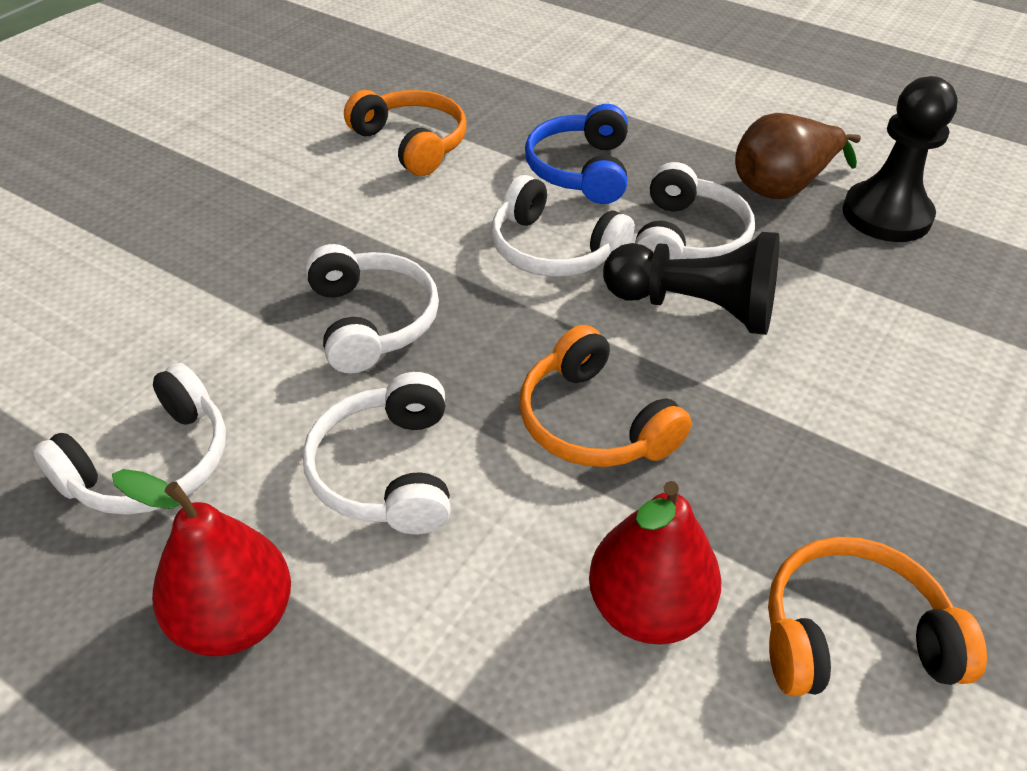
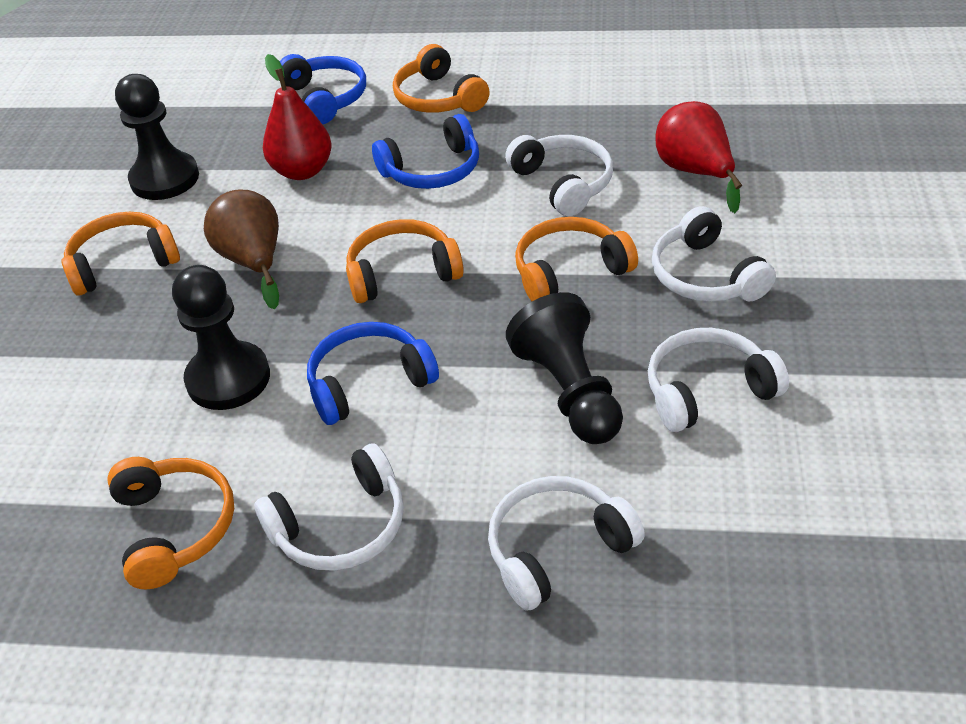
black pawn: [603,232,779,335] [843,76,958,242] = 2 -> [115,74,199,200] [172,265,270,410] [506,292,623,444] = 3
blue headphones: [525,104,628,204] = 1 -> [280,54,366,124] [307,322,439,425] [372,114,479,189] = 3
orange headphones: [344,90,467,176] [520,325,692,467] [768,537,987,696] = 3 -> [62,212,180,296] [107,457,234,589] [346,219,464,303] [393,44,490,113] [515,217,638,301] = 5

